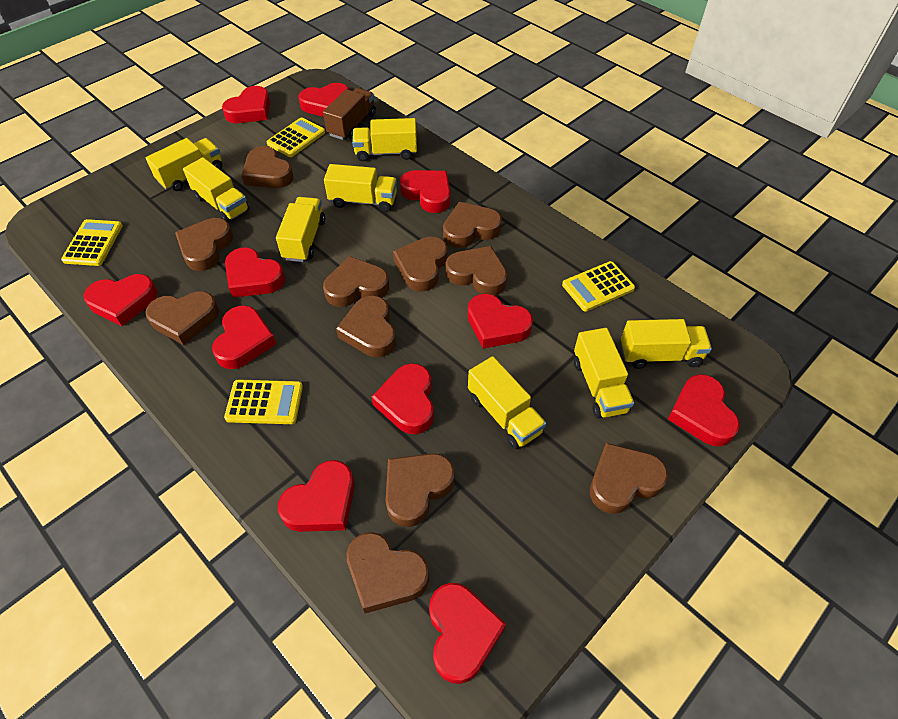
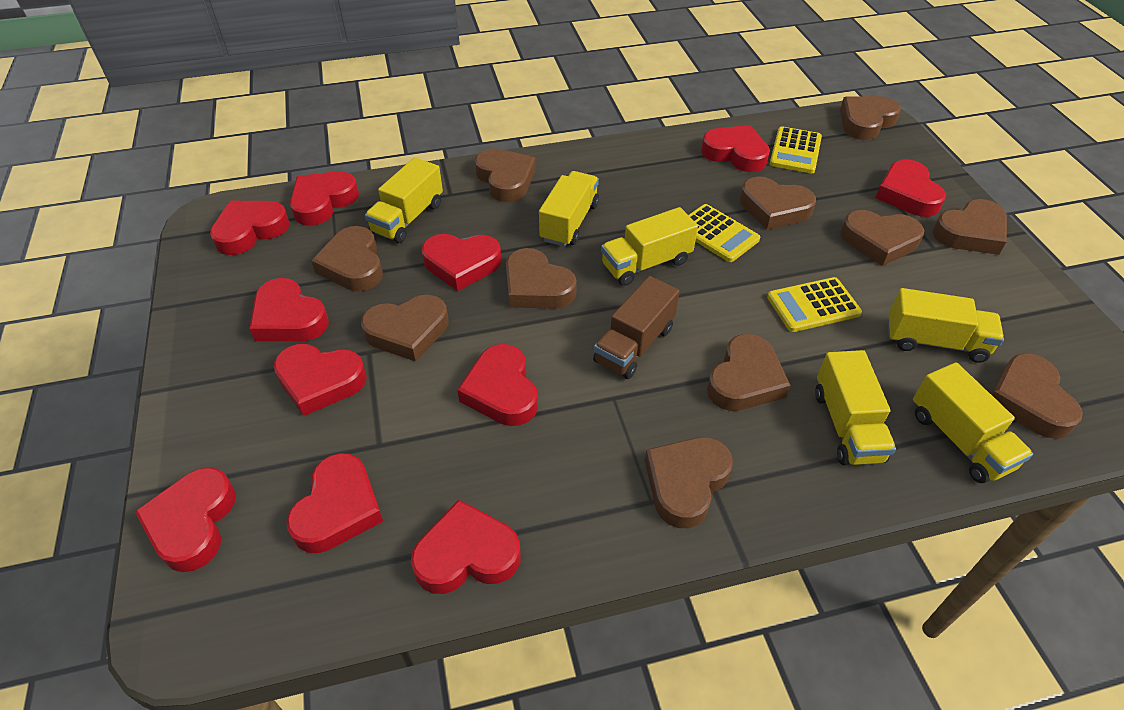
yellow calculator: [61,219,123,266] [224,380,303,424] [267,117,325,157] [562,261,635,312] = 4 -> [689,204,760,262] [767,277,862,332] [770,127,822,173] = 3
yellow truck: [146,138,222,191] [183,157,250,223] [276,197,325,262] [324,164,397,212] [352,118,417,161] [468,356,546,449] [574,328,634,418] [621,319,712,369] = 8 -> [365,157,443,243] [539,171,599,247] [601,207,698,286] [815,350,896,465] [888,288,1004,363] [913,362,1033,483] = 6

